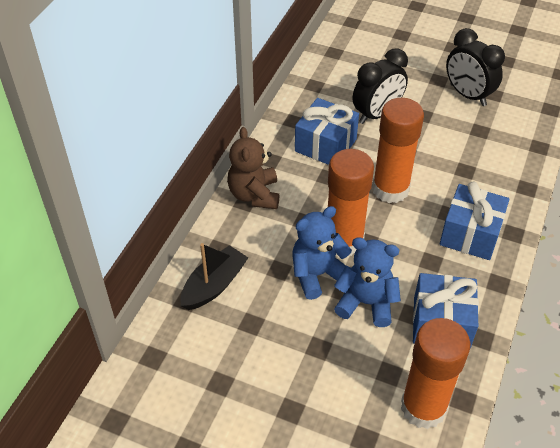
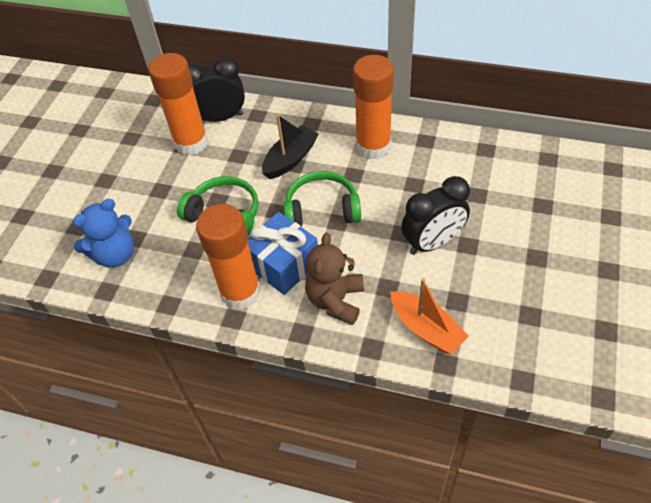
blue gift: [295,98,359,165] [413,273,479,349] [440,182,510,260] = 3 -> [248,212,318,295] = 1
blue teddy bear: [292,206,352,300] [334,237,401,327] = 2 -> [73,199,134,268] = 1
green headphones: none = 0 -> [177,176,258,236] [284,171,361,227] = 2
orange boat: none = 0 -> [391,278,469,354] = 1

